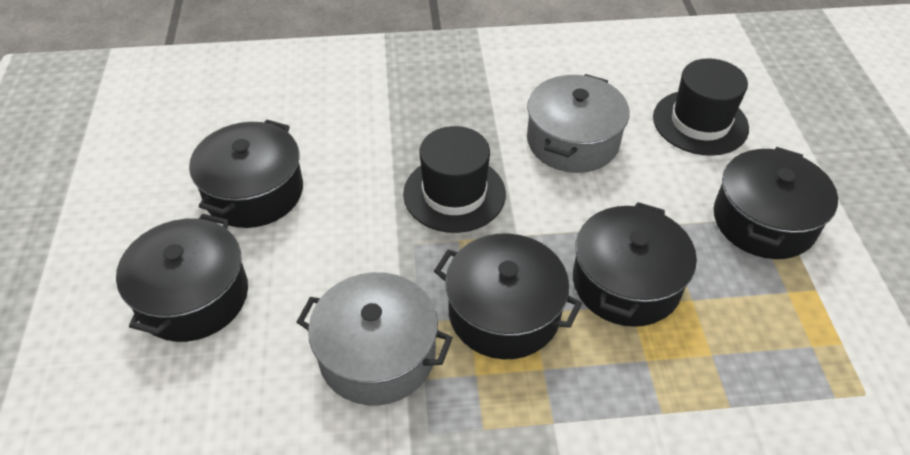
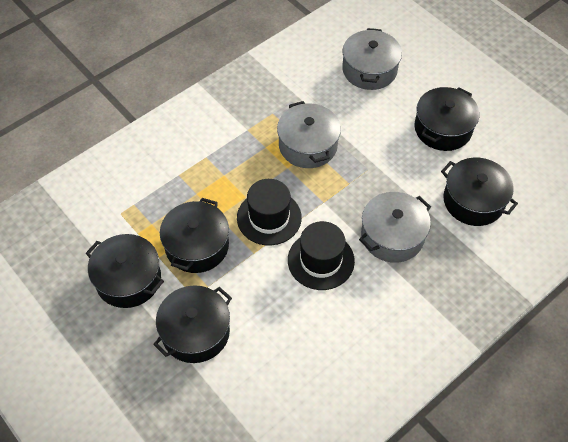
grey pot: [297,272,453,406] [527,74,629,173] = 2 -> [277,101,341,168] [342,28,402,90] [359,192,431,263] = 3

